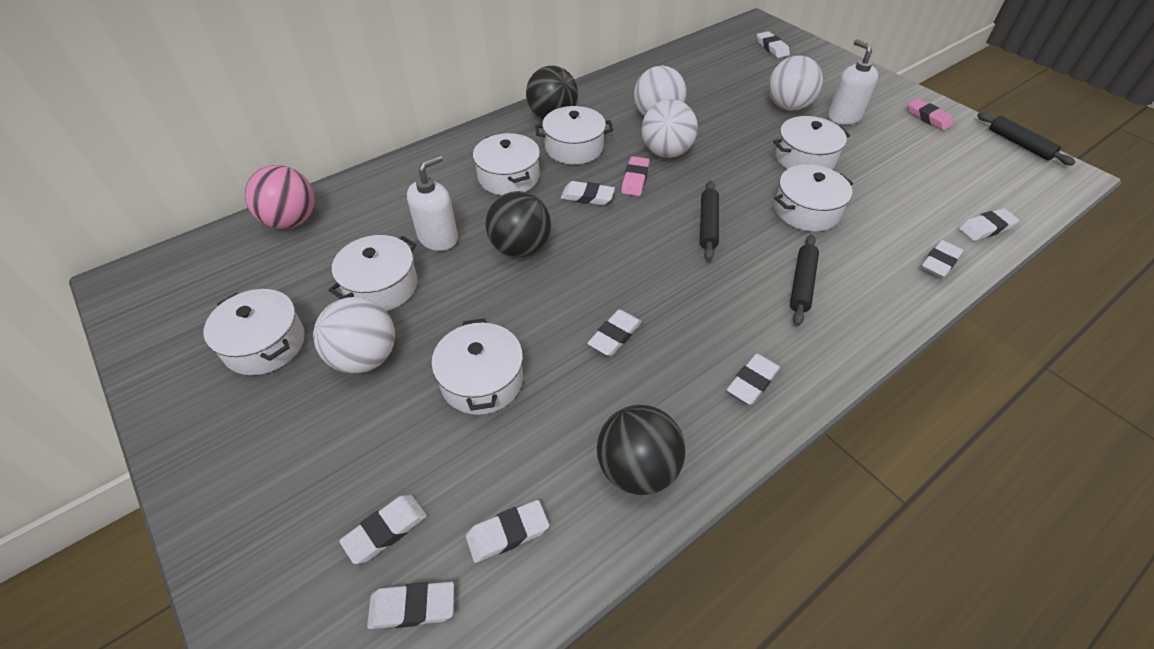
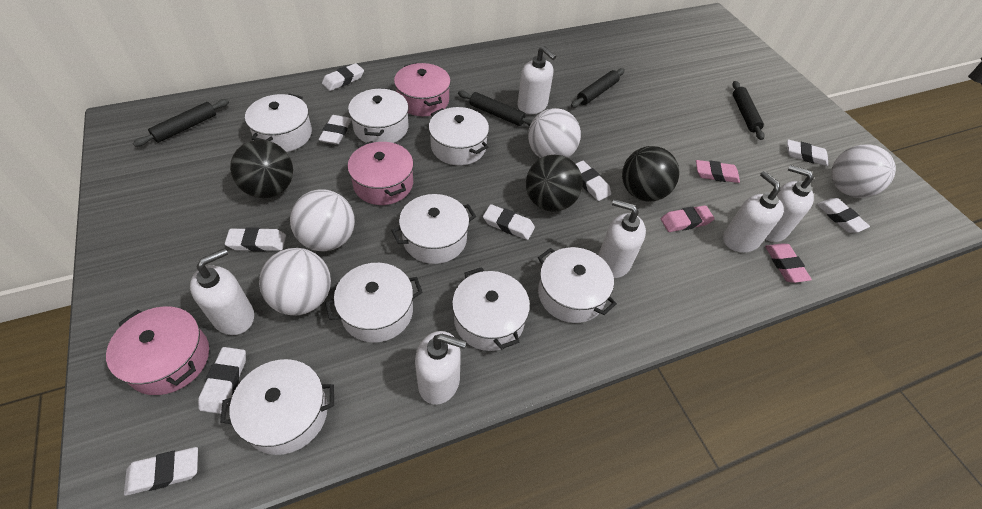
black rolling pin: [700,180,719,261] [790,235,819,326] [977,112,1075,165] = 3 -> [133,99,229,147] [458,90,533,126] [571,68,625,108] [732,81,765,140] = 4
pink ball: [245,165,314,229] = 1 -> none = 0
pink eraser: [621,156,650,196] [908,98,954,131] = 2 -> [661,205,715,232] [696,160,740,183] [765,244,812,283] = 3
pink pot: none = 0 -> [106,306,209,395] [347,141,413,205] [394,63,451,116] = 3
white pot: [203,289,305,375] [329,235,418,311] [431,318,523,415] [473,133,540,195] [535,106,613,165] [773,116,850,169] [774,165,853,232] = 7 -> [220,359,334,455] [245,94,312,152] [325,263,423,343] [348,88,409,143] [391,194,476,264] [429,107,489,165] [452,267,530,351] [538,247,617,323] = 8
white soap dispenser: [407,155,458,251] [828,39,878,124] = 2 -> [190,248,254,335] [415,331,467,405] [518,46,556,114] [598,199,646,278] [723,171,784,253] [765,165,814,242] = 6

